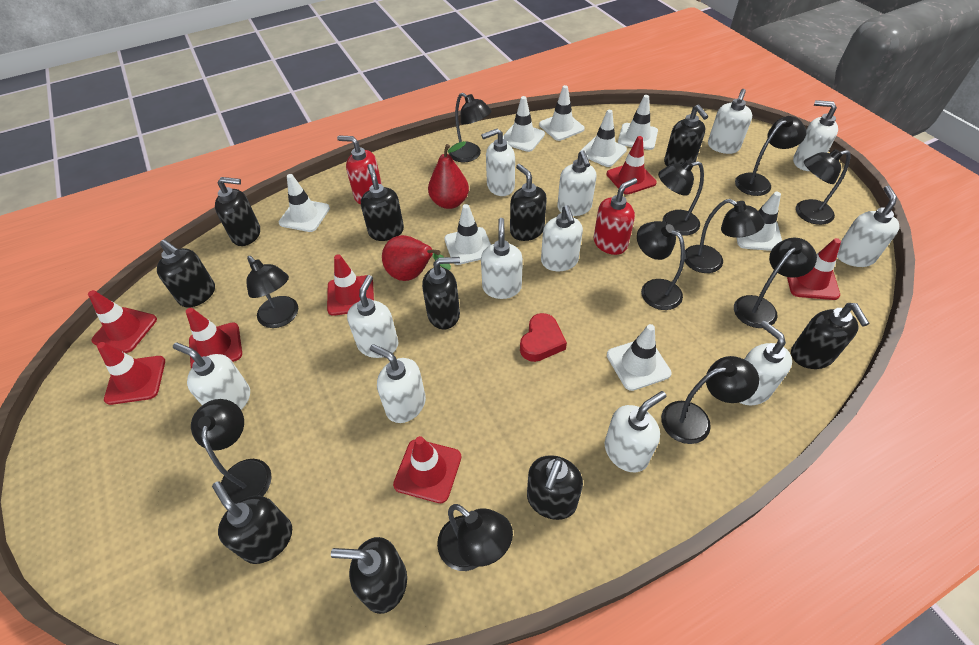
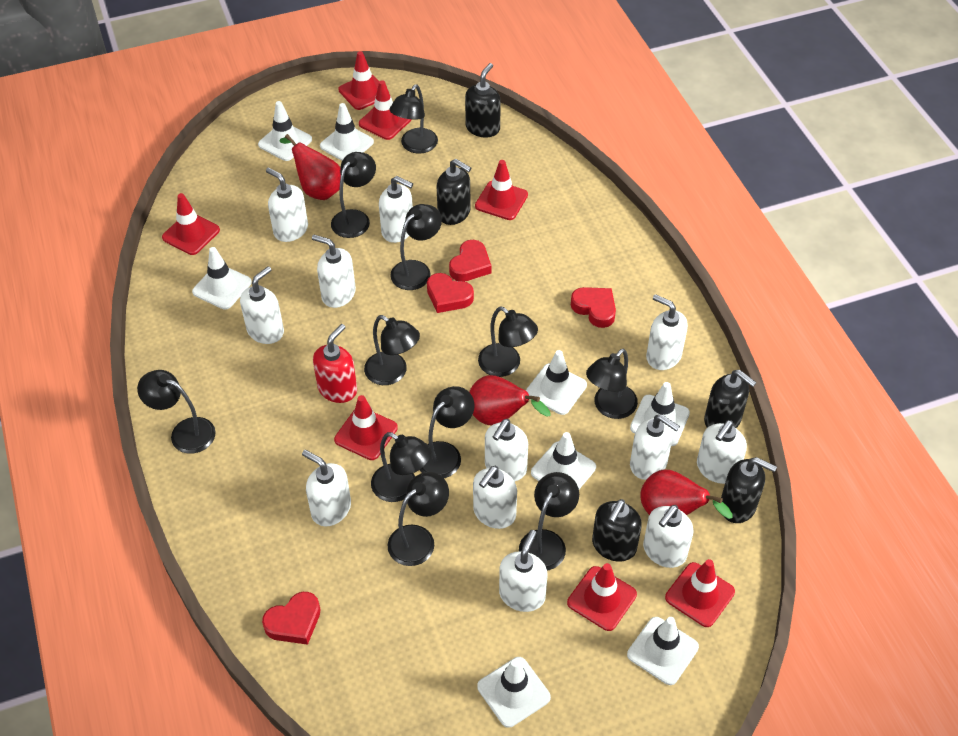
black soap dispenser: [157,240,215,308] [212,482,292,564] [215,177,260,246] [331,537,407,614] [361,164,404,241] [422,257,460,330] [510,164,547,241] [527,455,583,520] [664,105,708,166] [791,303,869,369] = 10 -> [436,159,471,225] [465,63,501,137] [592,499,642,562] [704,370,757,428] [721,457,777,523] = 5
red heart: [520,313,567,362] = 1 -> [262,592,321,645] [427,273,474,313] [449,240,492,282] [571,287,616,328] = 4
red pear: [382,235,451,281] [428,141,469,209] = 2 -> [279,134,341,200] [469,375,550,425] [640,470,733,519] = 3
red soap dispenser: [337,135,382,204] [594,178,637,255] = 2 -> [313,324,357,403] = 1

